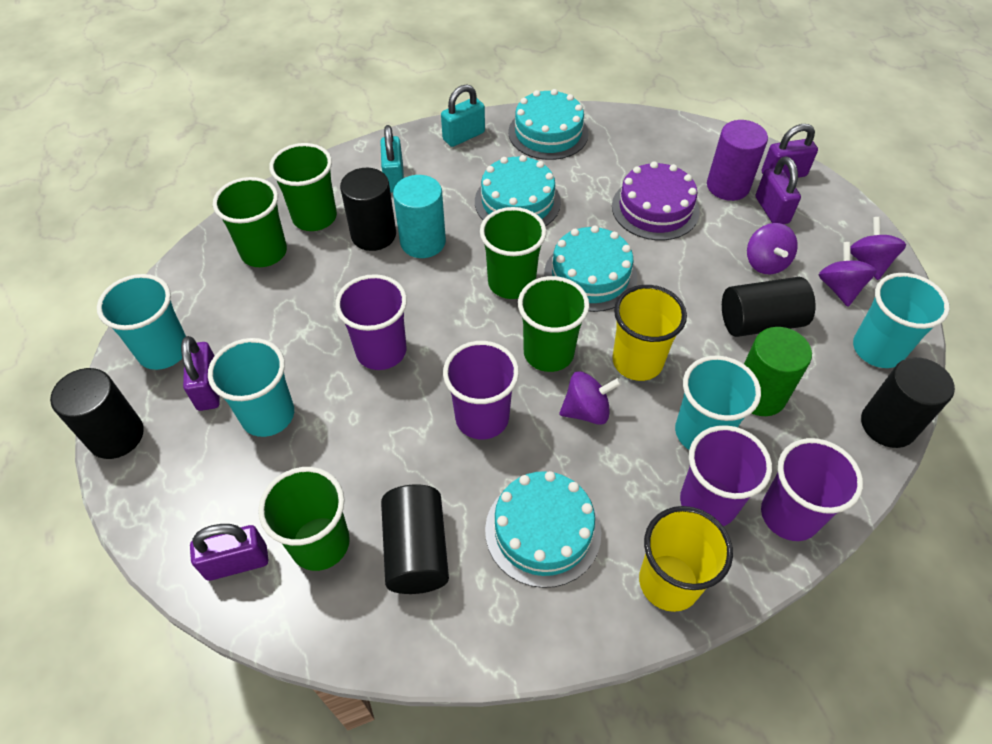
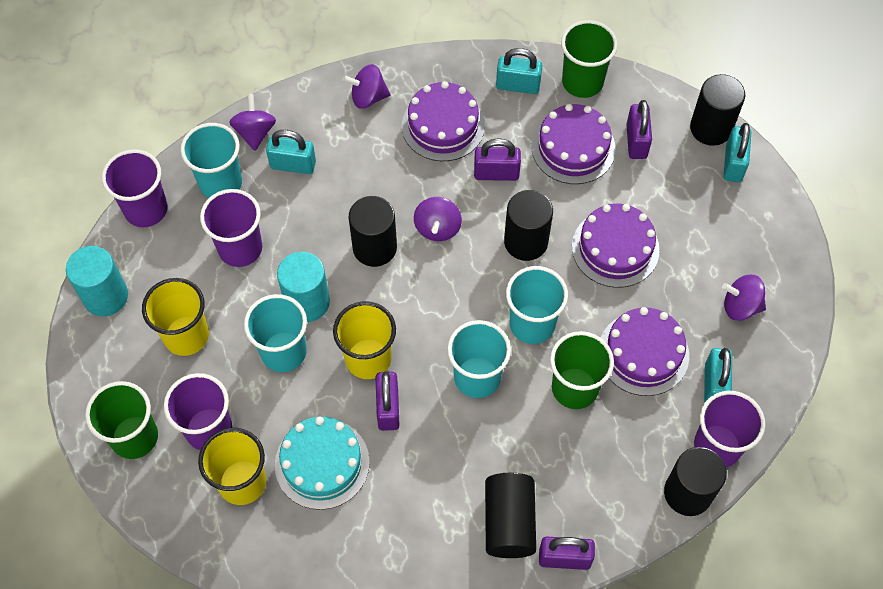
green cup: [213,177,287,267] [258,467,350,571] [269,143,337,231] [480,207,546,299] [518,276,589,372] = 5 -> [85,381,158,459] [550,331,614,409] [561,20,618,98] = 3
green cylinder: [744,327,812,416] = 1 -> none = 0
purple cake: [612,161,699,240] = 1 -> [402,81,485,161] [532,104,616,184] [572,204,660,288] [601,307,689,396] = 4
purple cylinder: [707,120,768,201] = 1 -> none = 0
turquoise cake: [475,155,561,226] [485,471,601,588] [508,89,589,160] [544,226,637,312] = 4 -> [275,416,370,510] = 1
turquoise cylinder: [393,175,446,258] = 1 -> [66,246,128,316] [277,252,330,322] = 2
turquoise padlock: [380,125,404,193] [441,84,485,147] = 2 -> [266,130,316,174] [496,48,543,94] [704,348,732,402] [723,123,751,182] = 4
yellow cup: [612,285,687,381] [639,506,733,612] = 2 -> [142,278,209,356] [198,428,266,505] [333,301,396,379] = 3

